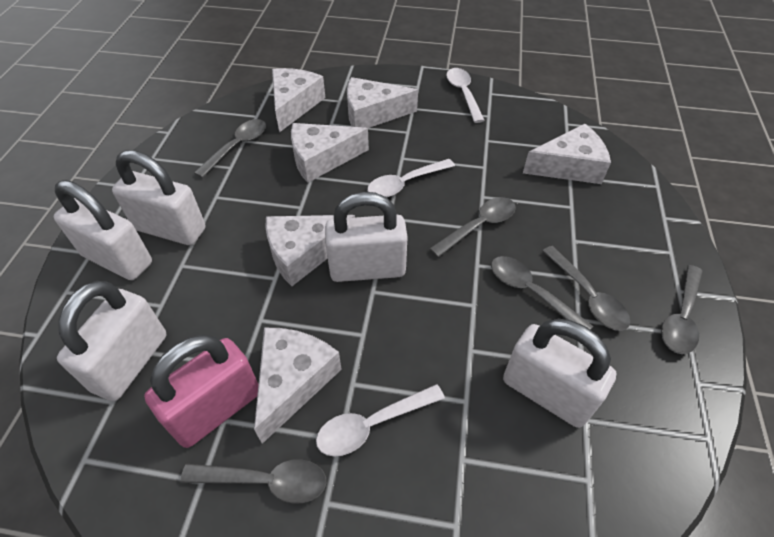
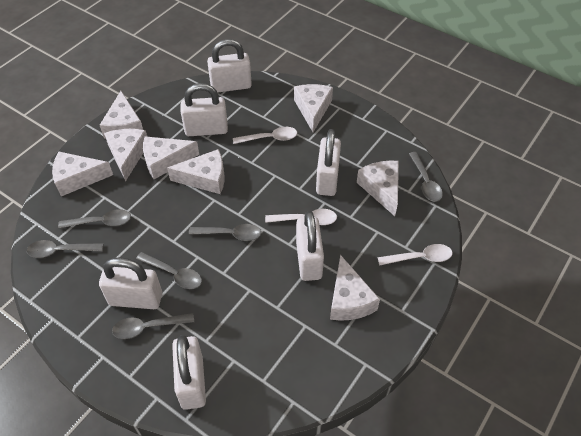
pink padlock: [144,335,259,448] = 1 -> none = 0
white cheese: [254,328,342,444] [265,215,355,286] [272,68,325,133] [291,123,369,183] [347,77,418,128] [523,124,611,184] = 6 -> [52,152,113,196] [100,91,143,139] [104,129,147,181] [143,136,199,179] [167,149,224,194] [294,84,333,132] [330,255,380,321] [357,161,399,216] = 8
white padlock: [54,180,152,280] [57,281,166,401] [112,150,205,245] [325,192,408,282] [503,319,617,428] = 5 -> [99,258,162,309] [172,335,206,410] [181,83,228,136] [207,39,252,93] [296,211,324,281] [316,129,341,196] = 6

